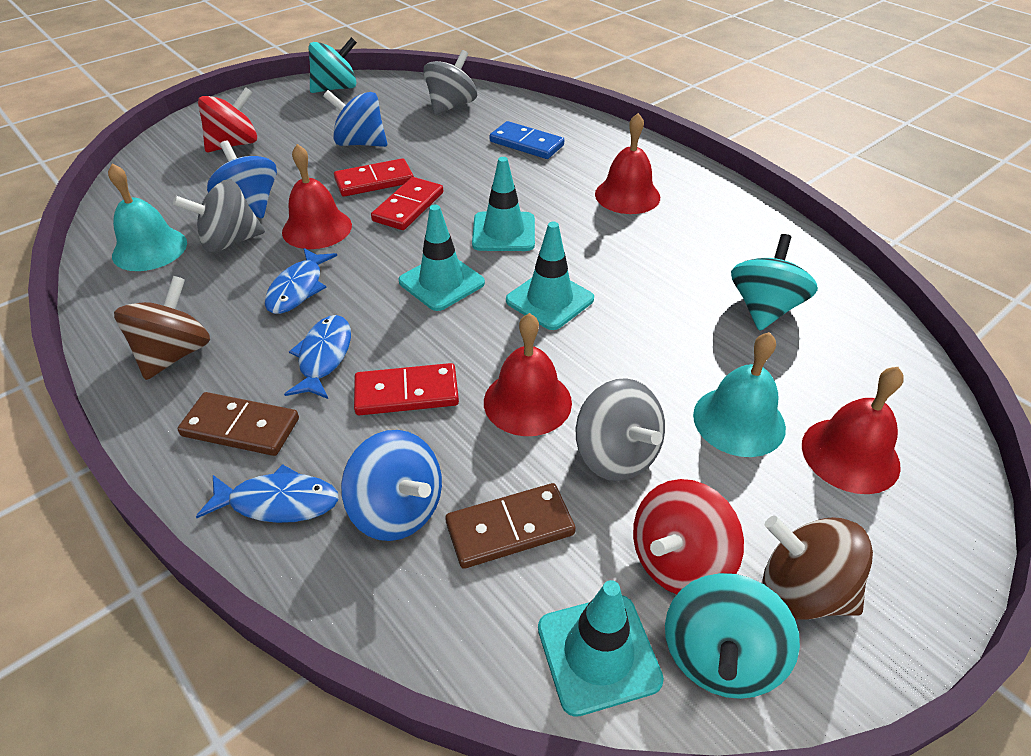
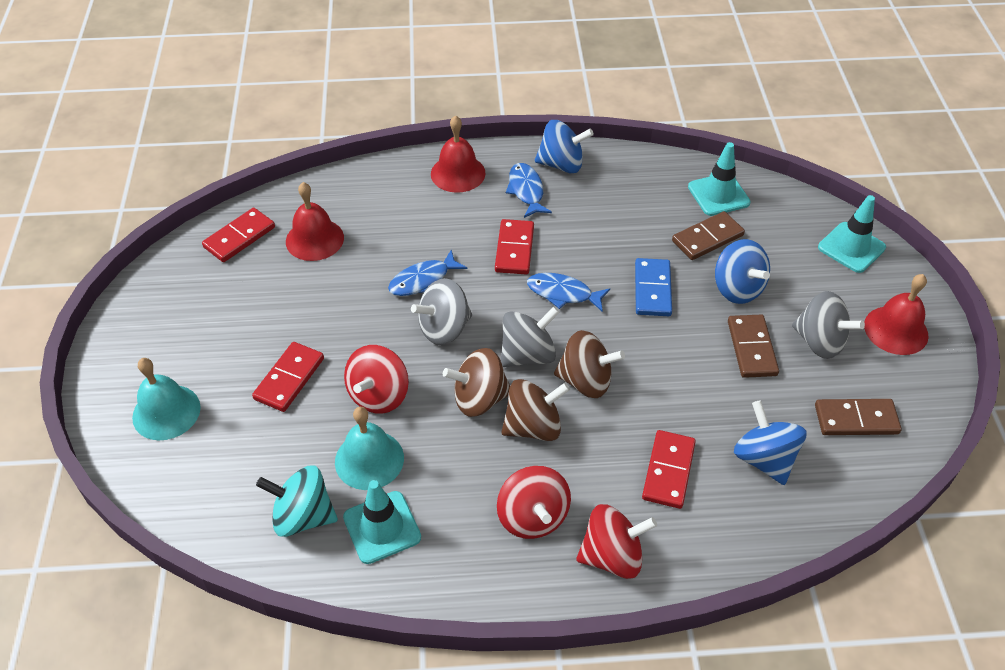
brown domino: [177,392,299,456] [445,483,576,569] = 2 -> [672,211,745,260] [728,315,779,378] [815,399,902,435] = 3
brown spinning top: [114,276,210,380] [763,516,873,620] = 2 -> [443,348,510,417] [501,379,570,441] [554,330,625,398] = 3
red bell: [282,144,352,249] [484,313,572,436] [595,113,660,214] [802,367,904,494] = 4 -> [286,182,344,261] [431,115,486,193] [864,274,929,355] = 3
red domino: [334,158,414,197] [354,363,459,415] [371,177,443,230] = 3 -> [202,208,275,262] [252,342,324,412] [495,219,534,274] [642,430,696,509] = 4
red spinning top: [198,87,257,152] [633,479,744,594] = 2 -> [344,345,409,414] [497,466,571,539] [576,504,657,579] = 3
turquoise spinning top: [309,37,357,93] [665,573,800,699] [731,234,818,331] = 3 -> [256,466,338,537] = 1
turquoise traffic cone: [399,205,485,311] [472,157,535,251] [506,222,594,330] [538,580,664,717] = 4 -> [343,480,421,564] [688,142,751,216] [818,195,886,273] = 3

